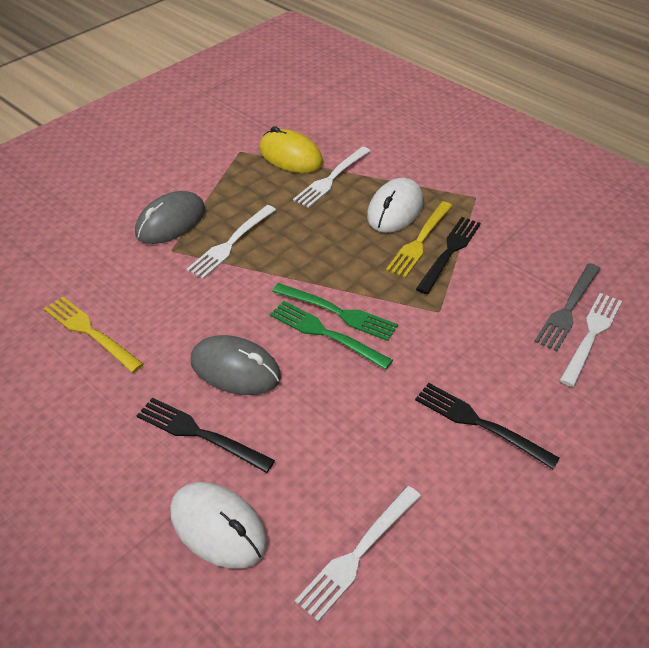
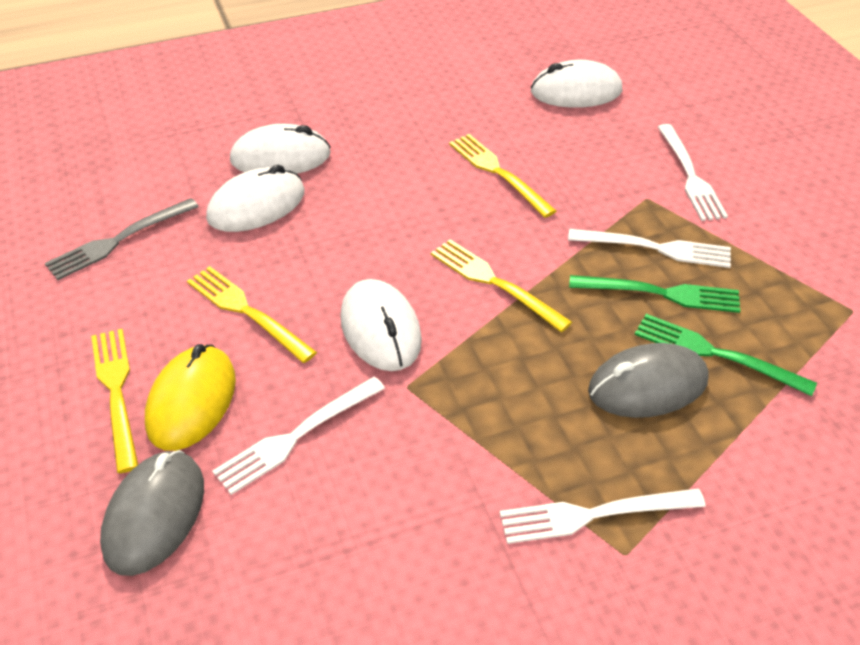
black fork: [136,398,275,473] [415,383,560,469] [416,217,481,294] = 3 -> none = 0
white mouse: [170,482,267,569] [367,178,423,233] = 2 -> [206,164,305,232] [230,124,331,174] [340,279,422,371] [531,60,622,108] = 4
yellow fork: [44,296,143,373] [386,201,453,278] = 2 -> [91,329,138,473] [187,266,317,363] [431,239,572,332] [449,134,556,218] = 4

